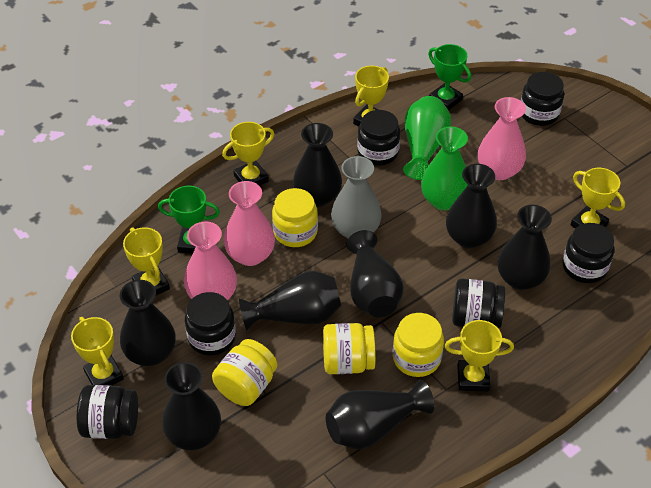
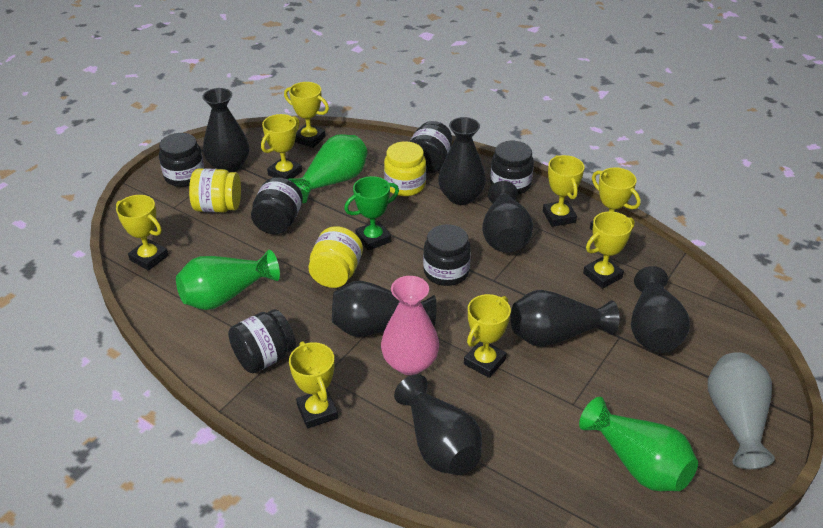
black vase: [120,280,176,366] [162,362,221,450] [239,271,341,331] [293,123,342,207] [326,380,434,449] [347,230,404,318] [446,164,497,248] [498,205,552,290] = 8 -> [202,88,249,172] [332,281,437,337] [394,374,482,475] [438,117,486,205] [482,181,533,252] [511,290,619,347] [631,266,690,353] = 7
green trophy: [158,186,220,254] [428,44,471,110] = 2 -> [344,176,399,251] = 1
green vase: [403,96,451,180] [421,126,468,210] = 2 -> [176,250,280,310] [288,134,368,203] [579,397,698,491] = 3
pink vase: [184,221,237,300] [224,181,275,266] [478,97,526,180] = 3 -> [381,276,439,375] = 1
yellow jar: [212,339,277,406] [272,188,318,247] [323,323,376,374] [393,313,444,377] = 4 -> [189,168,241,212] [308,226,363,288] [384,141,426,196] = 3
yellow trophy: [71,317,124,386] [123,227,170,295] [222,122,274,186] [353,66,389,126] [445,320,514,391] [570,168,625,228] = 6 -> [116,195,169,271] [261,114,302,179] [284,82,329,148] [289,341,338,429] [464,294,511,378] [543,155,585,227] [583,211,635,289] [590,167,641,231] = 8

